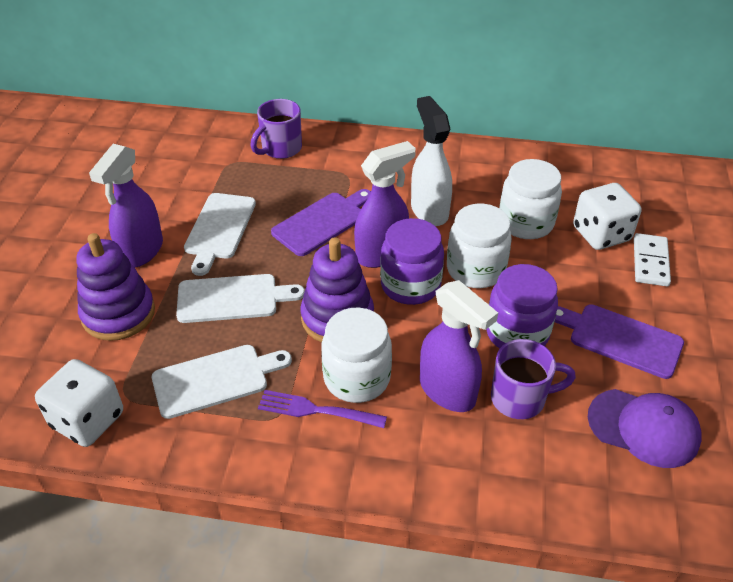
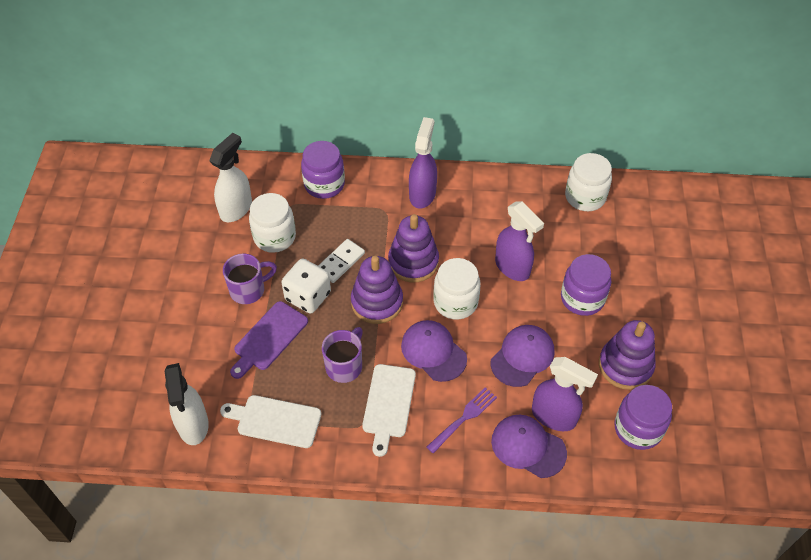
purple cap: [588,389,702,468] = 1 -> [401,320,467,382] [491,325,554,387] [491,415,567,478] = 3
purple cutting board: [271,189,371,256] [555,304,684,379] = 2 -> [230,301,308,379] = 1
purple jar: [380,218,444,305] [486,264,558,349] = 2 -> [301,141,345,199] [561,254,611,316] [614,385,672,450] = 3
purple stacking toy: [77,233,155,341] [300,237,374,343] = 2 -> [351,256,403,324] [388,214,439,282] [599,320,656,390] = 3
white cutting board: [152,345,292,419] [176,274,305,323] [184,193,256,276] = 3 -> [220,395,321,448] [362,364,416,457] = 2
white dice: [35,359,123,447] [573,183,641,250] = 2 -> [281,258,331,313] = 1
white spray bottle: [411,96,452,226] = 1 -> [165,363,209,445] [209,133,252,222] = 2

